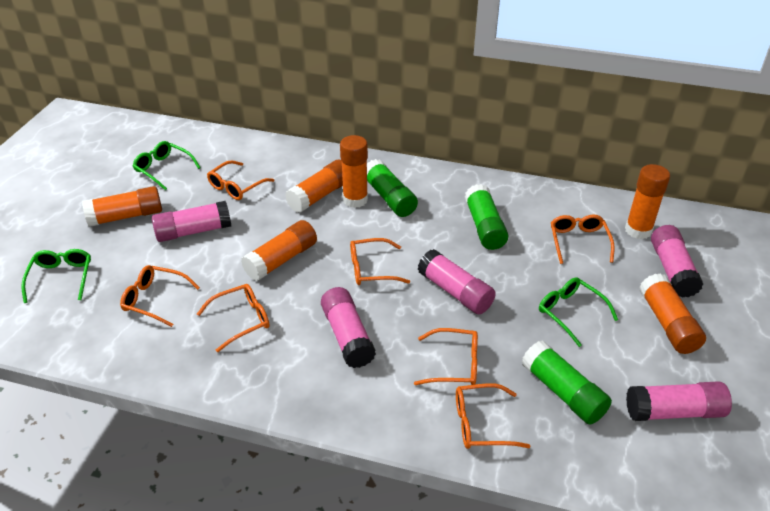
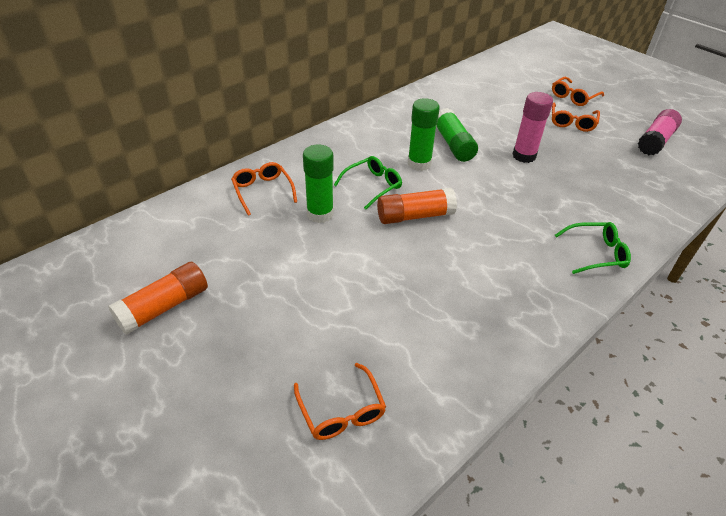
green glasses: [21,249,91,303] [133,141,201,190] [539,277,618,347] = 3 -> [334,156,402,210] [555,222,631,274] = 2
orange glasses: [120,265,200,327] [197,284,270,352] [207,160,275,200] [350,238,410,285] [414,328,478,385] [456,383,531,449] [551,215,615,264] = 7 -> [231,162,297,216] [294,363,386,440] [552,77,604,106] [552,103,600,132] = 4
orange glue stick: [82,186,162,227] [241,220,317,281] [285,159,343,213] [340,135,368,208] [625,164,670,239] [639,273,706,354] = 6 -> [108,262,208,335] [377,188,457,224] = 2
pink glue stick: [152,201,231,242] [321,287,376,368] [418,249,496,314] [626,381,732,421] [651,225,704,298] = 5 -> [512,92,553,163] [638,109,682,155] = 2

